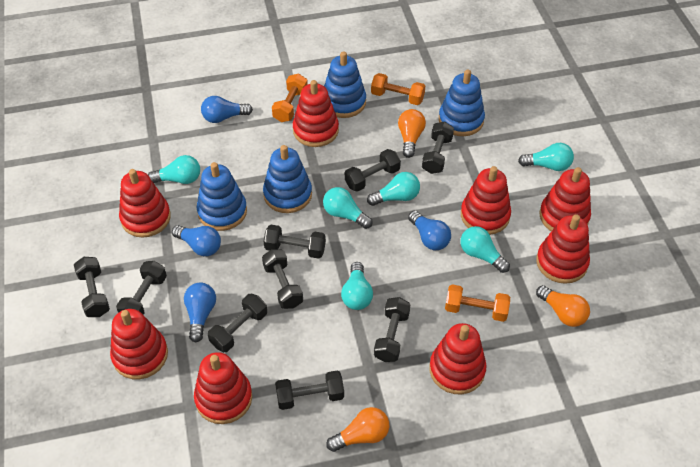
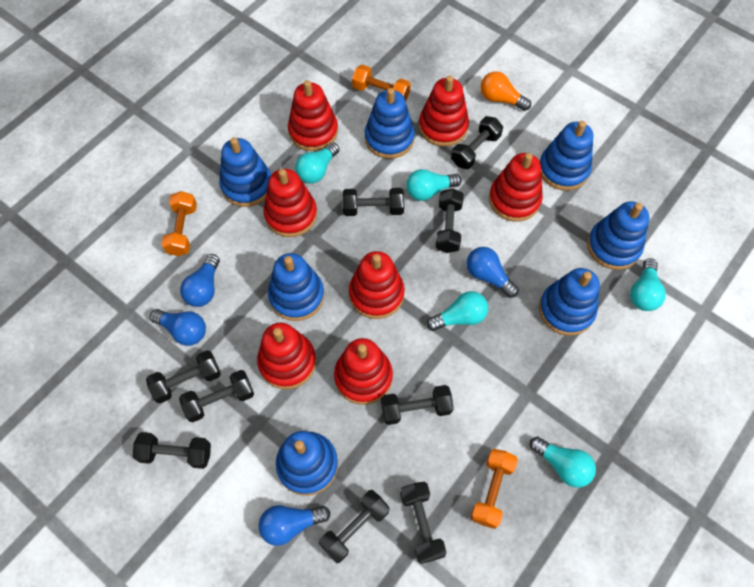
blue stacking toy: [197,162,247,231] [263,145,312,213] [324,51,366,118] [439,69,485,136] = 4 -> [219,138,271,207] [268,253,324,321] [276,431,338,496] [365,88,415,159] [539,268,600,336] [540,121,593,190] [587,201,649,270] = 7
orange light bulb: [326,407,389,452] [398,109,426,158] [536,285,590,327] = 3 -> [480,71,531,111] = 1
red stacking toy: [110,309,168,379] [119,169,171,238] [194,352,252,424] [293,80,339,147] [429,323,486,394] [461,166,511,235] [536,214,590,284] [540,167,591,231] = 8 -> [257,323,316,389] [264,169,317,237] [288,80,338,151] [334,338,393,405] [349,251,405,319] [419,76,469,147] [489,153,543,222] = 7
turquoise light bulb: [148,155,200,184] [323,187,373,229] [341,262,373,310] [367,172,420,206] [460,226,510,273] [518,143,574,171] = 6 -> [295,142,339,184] [406,169,462,201] [427,291,488,331] [530,436,596,488] [630,258,666,311] = 5

